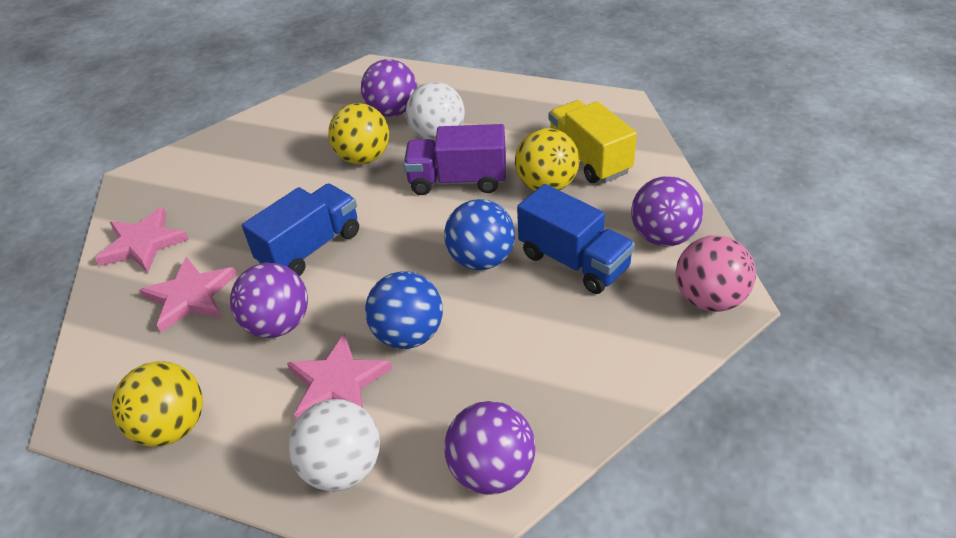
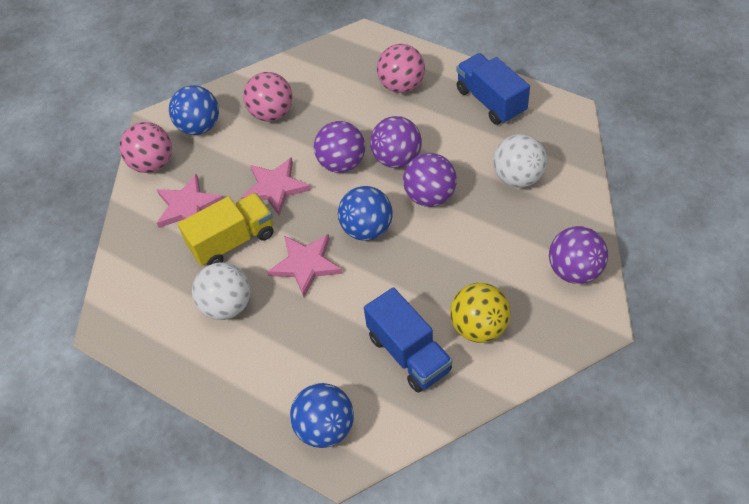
blue ball: [365,272,443,349] [444,199,515,270] = 2 -> [169,85,219,135] [290,383,354,448] [338,186,393,241] = 3
pink ball: [676,235,756,312] = 1 -> [120,122,172,173] [243,72,292,121] [377,44,425,93] = 3
purple truck: [404,124,506,195] = 1 -> none = 0
yellow ball: [112,361,203,447] [328,103,389,164] [515,128,579,191] = 3 -> [450,283,511,343] = 1

